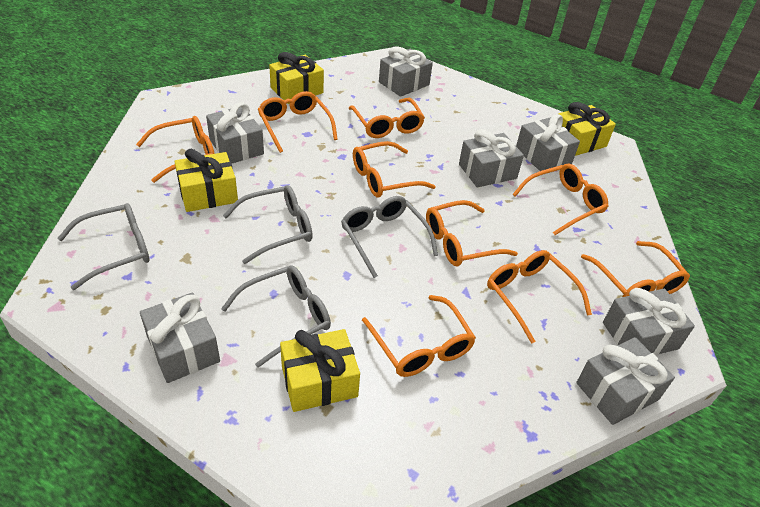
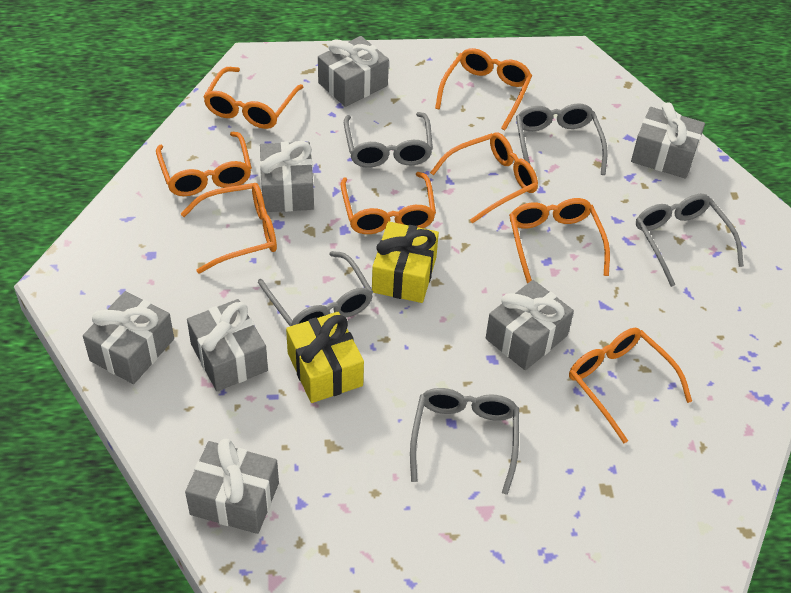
grey glasses: [58,203,150,290] [221,266,331,368] [223,185,313,264] [341,196,438,278] = 4 -> [258,251,373,326] [344,112,433,168] [410,388,519,495] [516,103,608,175] [636,194,744,287] = 5
orange glasses: [136,116,215,183] [258,91,338,153] [349,98,425,138] [353,141,436,197] [362,295,476,377] [426,200,518,266] [487,250,592,344] [512,164,609,235] [581,241,690,297] = 9 -> [156,132,252,196] [181,183,277,274] [203,67,303,129] [341,172,436,234] [430,132,538,224] [435,48,532,130] [509,198,610,284] [569,328,692,443] = 8
yellow gift: [174,149,238,212] [269,52,324,104] [280,329,360,412] [558,102,616,156] = 4 -> [286,312,364,403] [372,221,439,303] = 2

